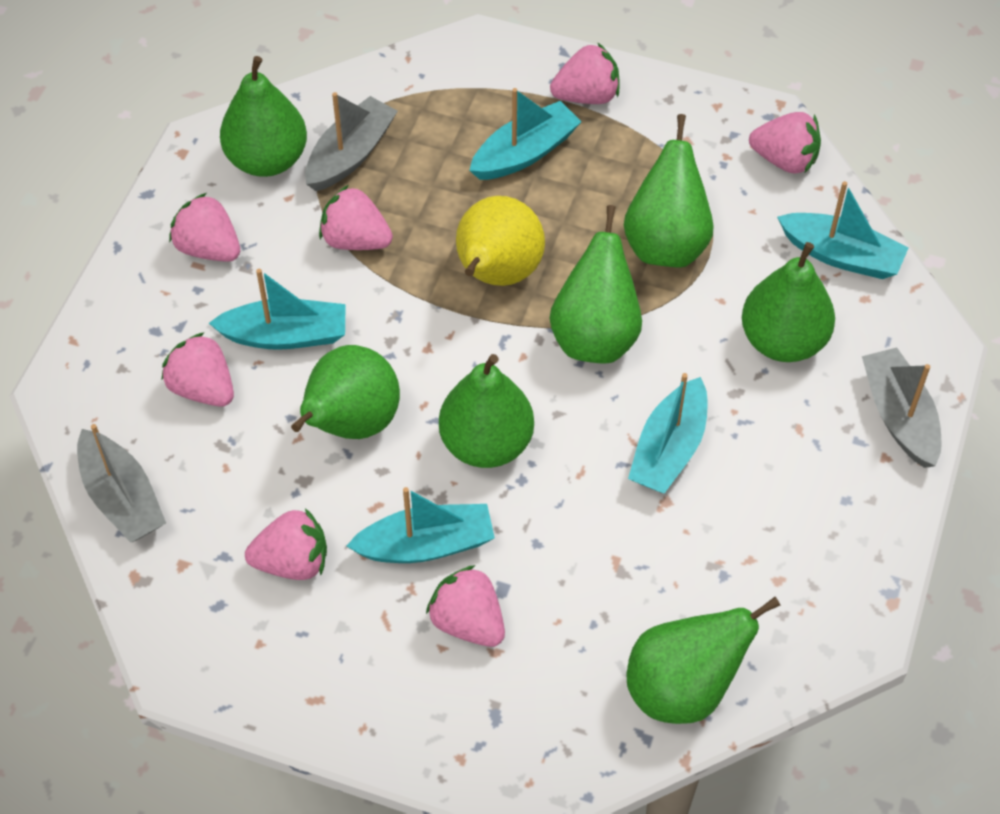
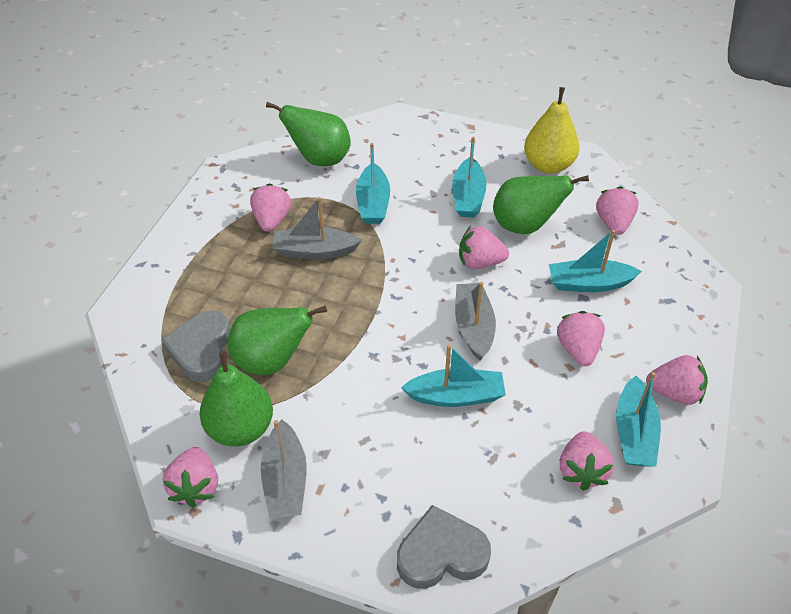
green pear: [220,56,307,177] [291,345,400,439] [439,354,534,468] [550,205,642,364] [624,114,714,268] [627,597,780,724] [742,242,835,362] = 7 -> [200,351,273,446] [228,306,327,375] [266,102,351,166] [493,175,589,234] = 4
grey heart: none = 0 -> [161,310,230,382] [397,505,491,589] = 2

